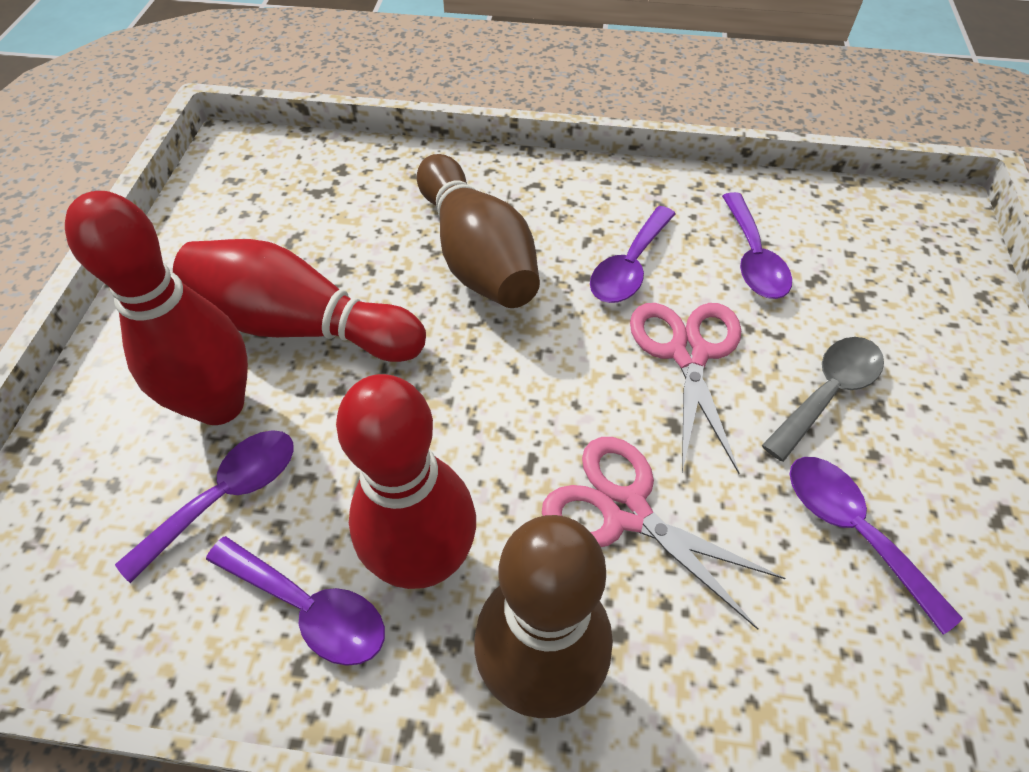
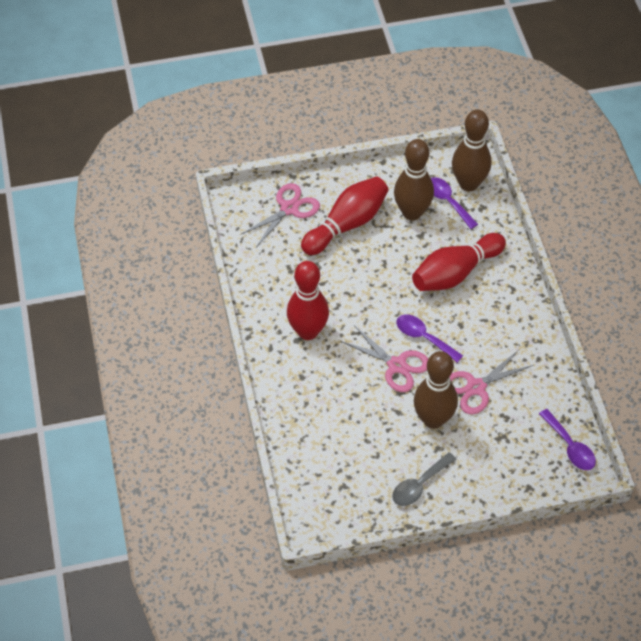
brown bowling pin: [417,154,540,308] [474,515,613,718] = 2 -> [394,139,434,220] [414,351,458,429] [452,110,491,191] = 3
pink scissors: [542,437,785,630] [630,303,741,474] = 2 -> [240,183,320,247] [340,325,428,392] [450,350,534,414] = 3
purple spoon: [115,430,294,583] [206,536,385,666] [590,206,676,303] [722,192,792,299] [790,457,963,635] = 5 -> [396,315,463,363] [431,177,478,229] [539,409,596,470] = 3

